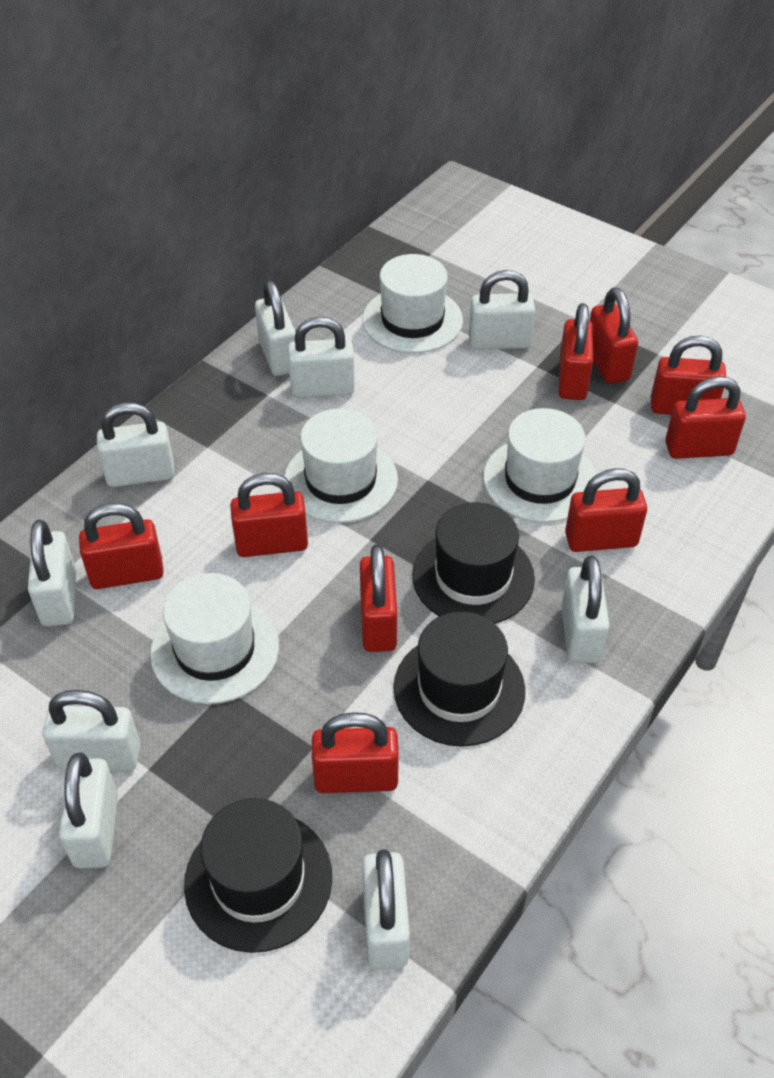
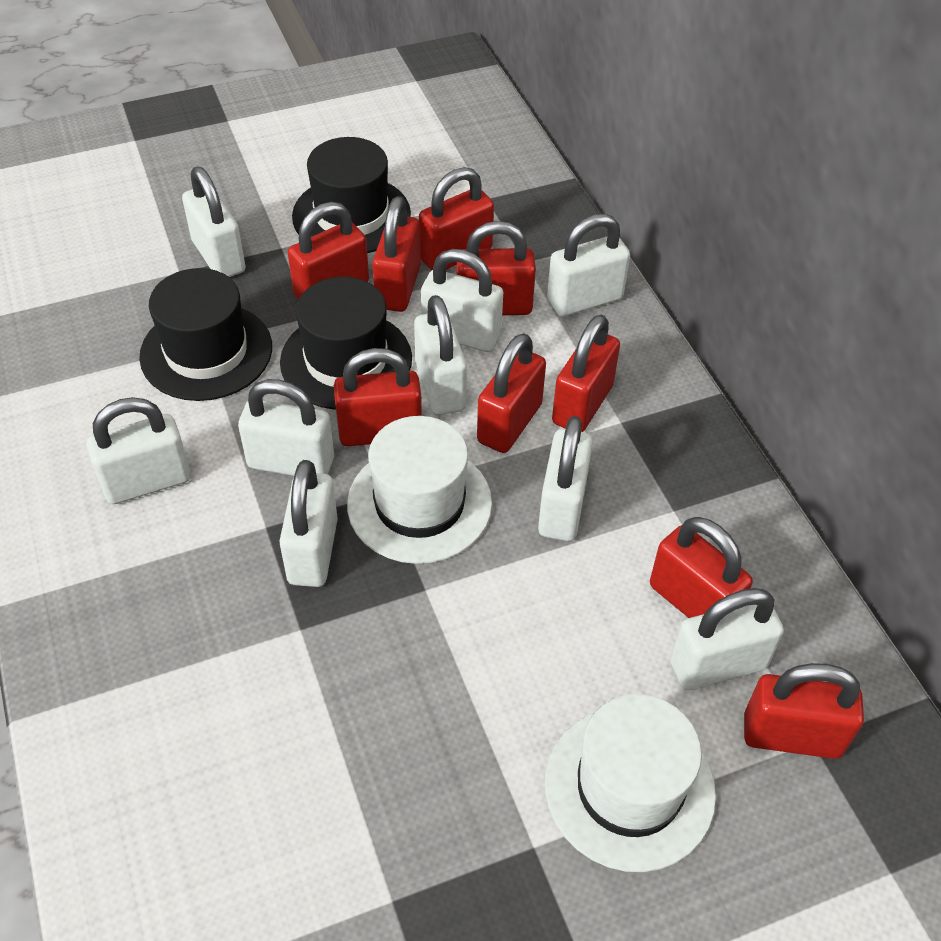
white hat: [150,573,279,704] [284,408,398,523] [363,254,463,353] [483,408,596,523] = 4 -> [347,416,492,564] [545,694,716,872] = 2

